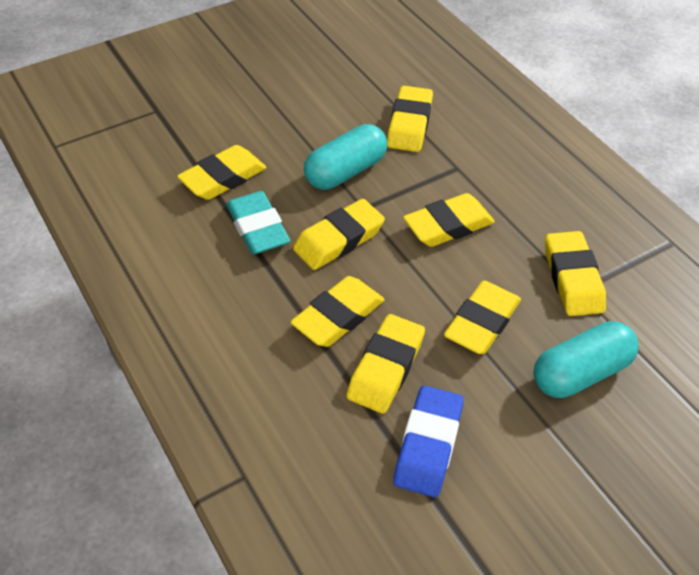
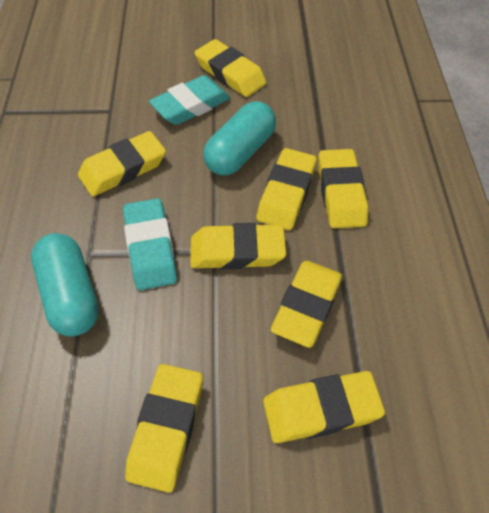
blue eraser: [393,386,464,497] = 1 -> none = 0
turquoise eraser: [226,191,290,254] = 1 -> [123,198,177,290] [149,75,230,125] = 2

